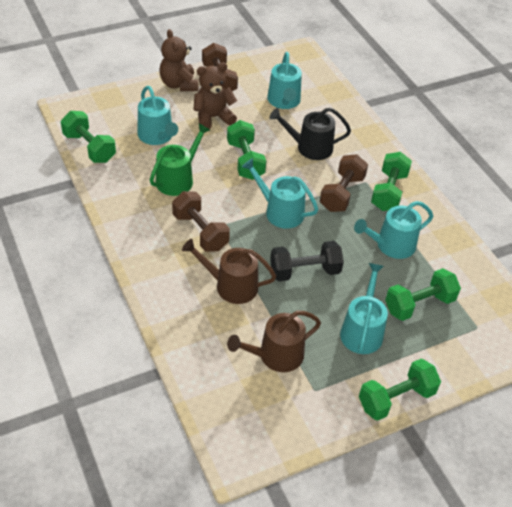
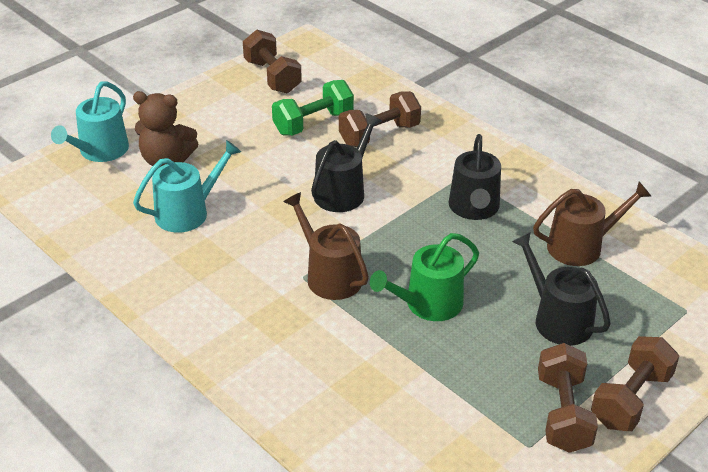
black dumbbell: [270,241,344,281] = 1 -> none = 0
black watering can: [270,108,351,160] = 1 -> [311,113,382,212] [448,134,501,220] [512,232,611,346] = 3
brown dumbbell: [172,191,230,252] [202,43,238,92] [320,154,368,212] = 3 -> [243,30,302,93] [339,91,421,147] [538,343,598,453] [591,336,679,431] = 4
brown teddy bear: [159,29,198,91] [193,62,237,129] = 2 -> [133,91,198,167] = 1
green dumbbell: [61,111,116,163] [227,120,266,180] [359,359,441,421] [371,152,412,211] [385,268,461,321] = 5 -> [272,80,354,136] = 1
turquoise watering can: [138,86,178,145] [242,158,319,229] [267,52,302,109] [340,263,388,354] [354,201,433,259] = 5 -> [51,81,129,162] [133,140,241,233] = 2

